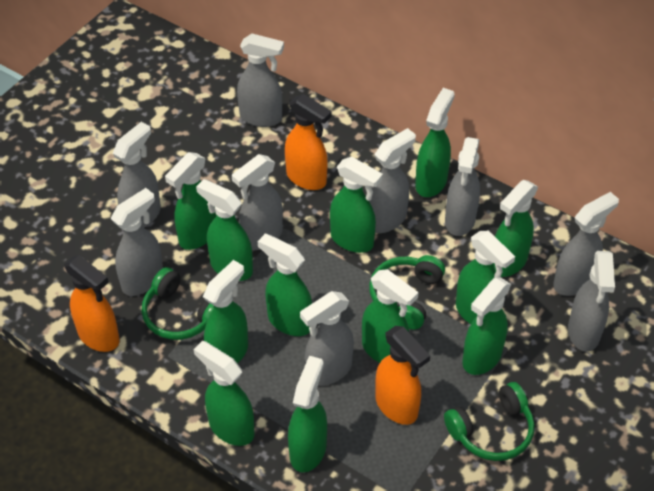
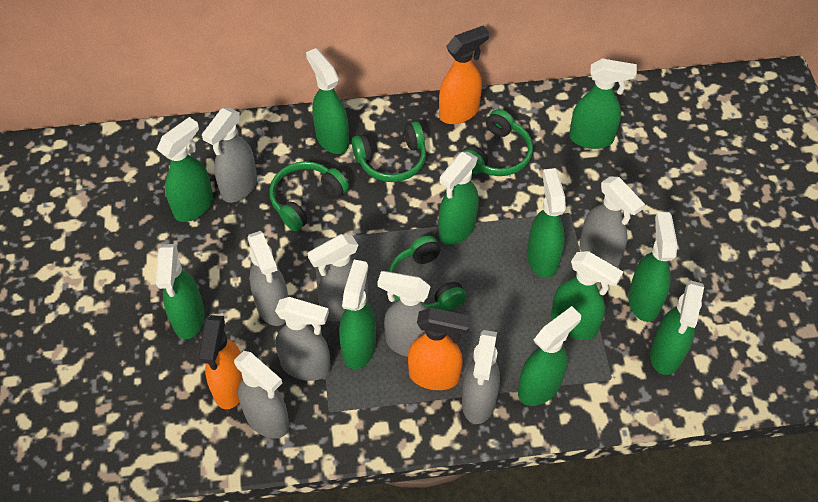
green headphones: [142,267,214,340] [369,255,445,330] [444,382,535,461] = 3 -> [269,161,349,231] [352,121,426,182] [388,236,466,311] [462,109,533,176] = 4
green spray bottle: [165,152,217,250] [194,341,255,446] [196,179,253,281] [203,260,248,364] [258,233,312,336] [288,356,327,473] [330,157,383,253] [362,269,419,363] [415,88,455,197] [456,231,515,324] [462,278,511,375] [493,180,538,277] = 12 -> [156,244,205,339] [157,117,213,222] [306,48,349,154] [339,260,376,369] [439,152,479,245] [518,306,581,406] [527,168,566,278] [551,251,623,340] [569,59,637,149] [628,212,677,322] [650,280,704,375] = 11
grey spray bottle: [111,188,163,296] [113,122,161,228] [232,154,283,250] [237,33,284,127] [300,291,354,386] [369,128,416,233] [445,137,480,236] [553,192,619,296] [568,251,615,352] = 9 -> [202,108,257,203] [234,351,289,439] [247,231,288,326] [275,297,331,381] [307,234,368,322] [377,271,431,357] [462,330,500,424] [580,176,645,268] = 8

